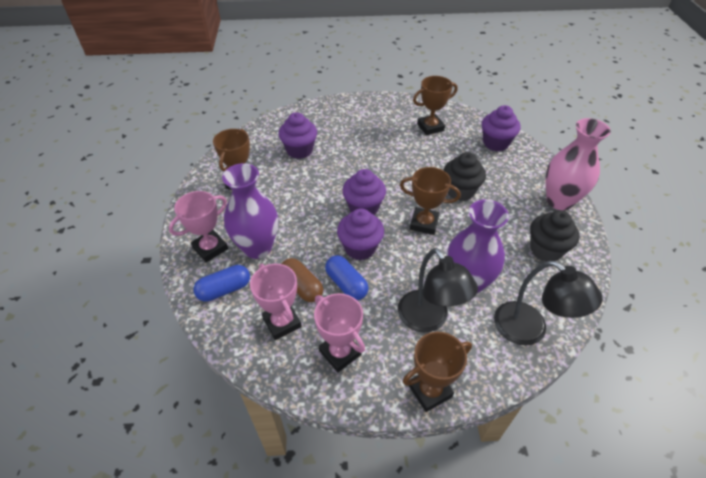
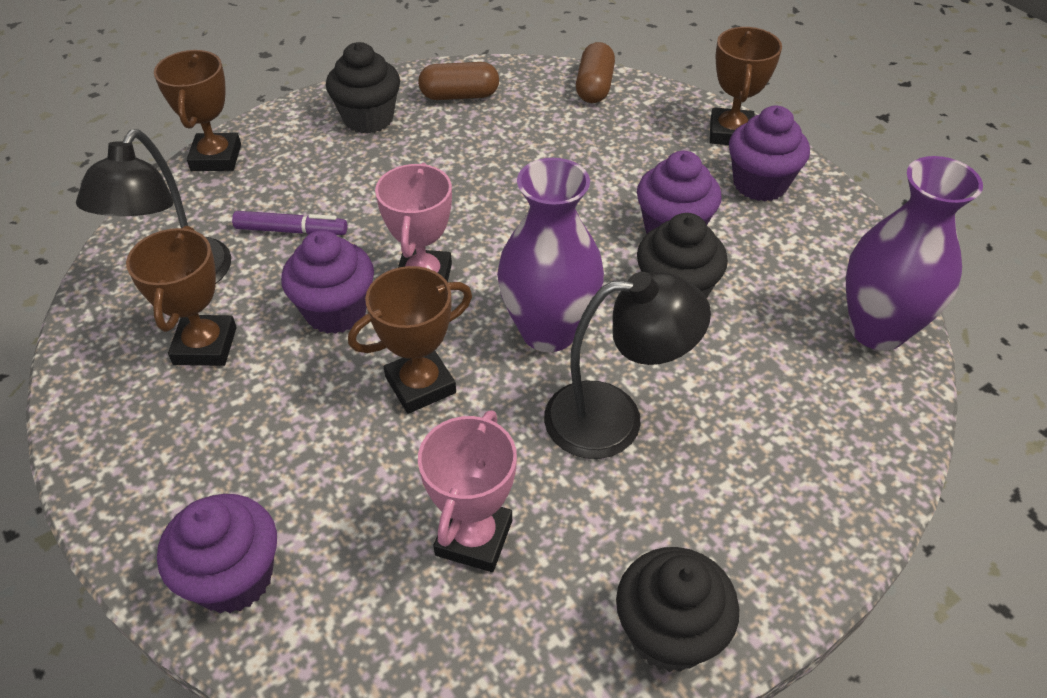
black cupcake: [443,152,486,201] [530,210,580,262] = 2 -> [326,42,400,134] [616,547,739,672] [637,213,728,298] = 3
blue capsule: [193,265,250,302] [325,255,369,300] = 2 -> none = 0
brown capsule: [282,258,323,302] = 1 -> [418,62,499,100] [576,42,615,103] = 2
pink trophy: [169,191,228,262] [250,264,302,340] [314,293,365,372] = 3 -> [375,163,452,282] [418,410,517,572] = 2
pink vase: [546,118,611,210] = 1 -> none = 0
purple marker: none = 0 -> [232,211,347,235] = 1

